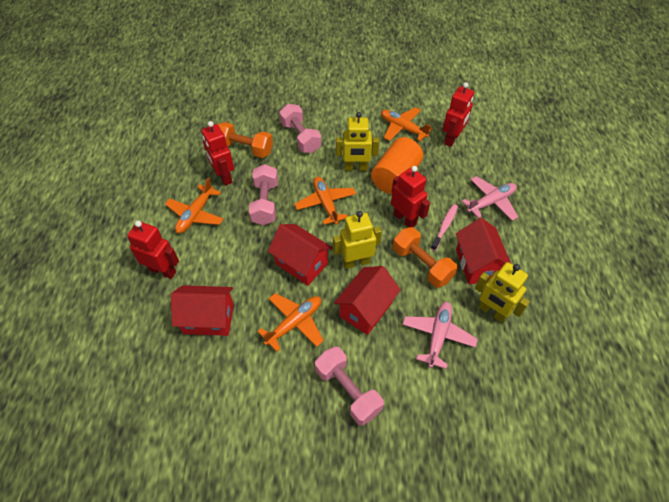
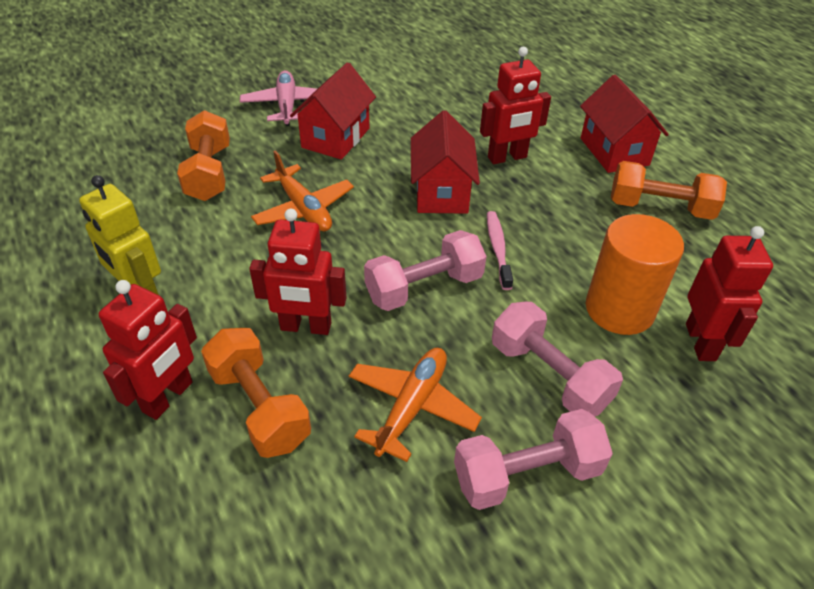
orange dumbbell: [218,122,273,158] [393,227,458,288] = 2 -> [177,110,230,201] [201,328,311,458] [611,161,727,220] = 3
orange plane: [165,177,224,233] [257,293,324,352] [295,177,356,225] [381,107,433,141] = 4 -> [251,150,354,232] [349,348,482,462] = 2
pink plane: [402,302,478,369] [462,176,518,221] = 2 -> [240,70,317,126] = 1
red house: [171,285,234,336] [268,224,333,286] [334,266,401,335] [456,218,511,284] = 4 -> [290,62,376,160] [411,110,480,214] [580,75,669,173] = 3
yellow robot: [333,211,382,269] [336,112,379,171] [475,262,530,323] = 3 -> [79,175,161,295] = 1

